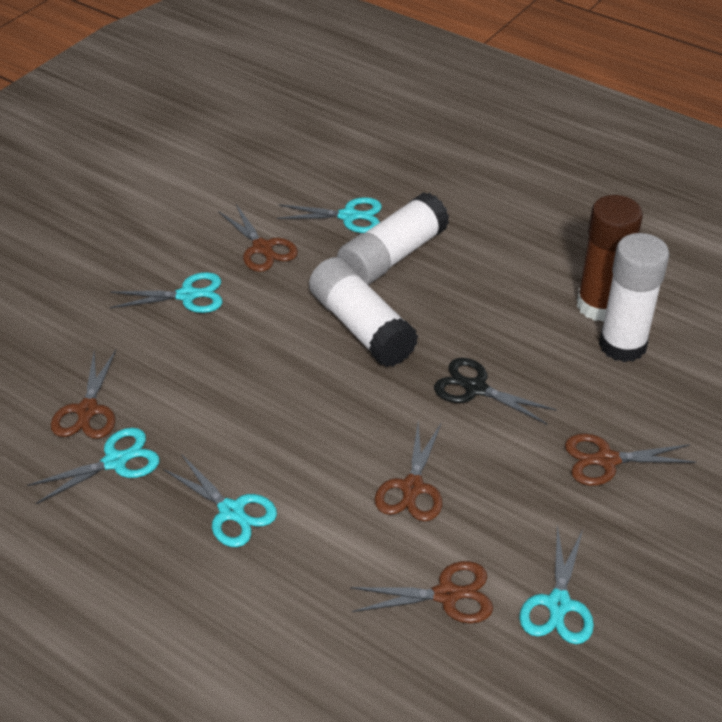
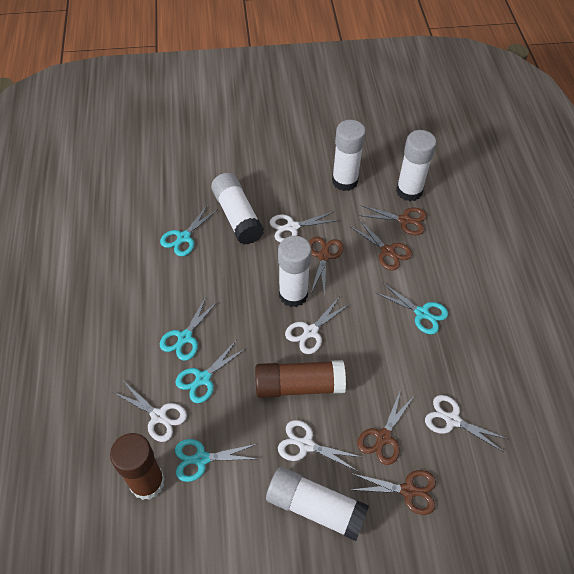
black scissors: [434,358,557,424] = 1 -> none = 0
brown glue stick: [577,195,643,322] = 1 -> [110,433,165,500] [255,360,346,398] = 2
white glue stick: [309,257,418,367] [337,192,449,285] [599,233,669,362] = 3 -> [211,173,264,245] [266,467,369,541] [278,236,312,307] [332,120,366,191] [396,130,437,201] = 5
white scissors: none = 0 -> [113,381,187,442] [270,212,339,242] [278,420,361,471] [285,296,350,354] [425,395,508,452] = 5

